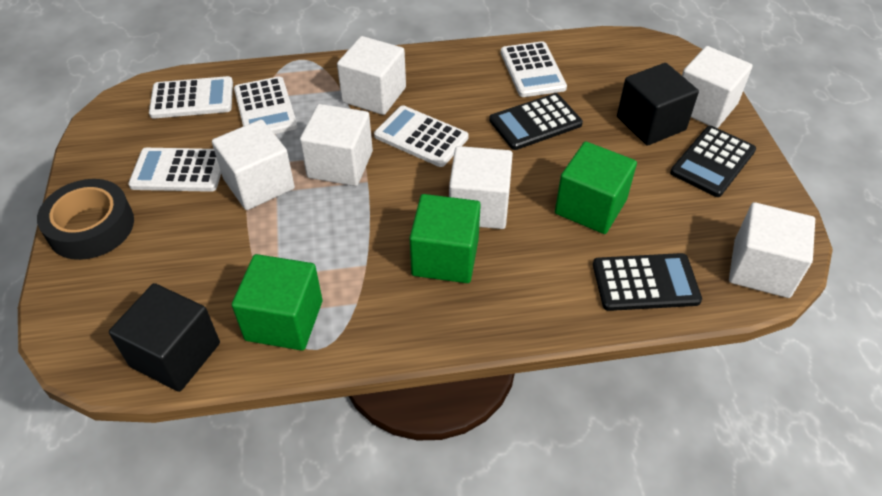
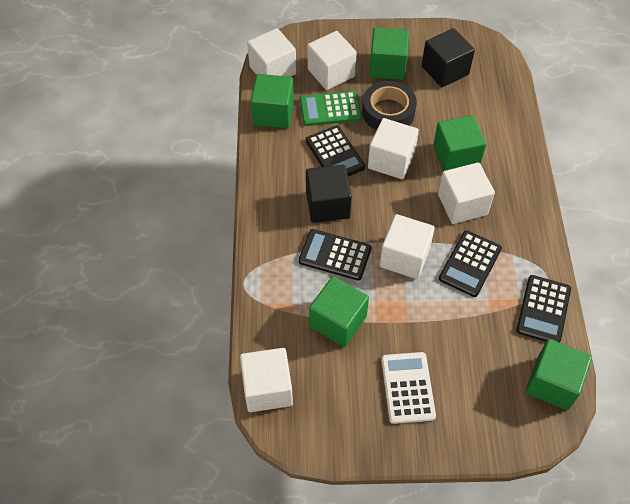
black calculator: [489,93,583,150] [593,253,702,311] [670,126,756,197] = 3 -> [299,229,372,281] [306,125,365,176] [439,230,502,297] [516,275,571,343] = 4
green calculator: none = 0 -> [300,91,362,126] = 1
green cube: [232,254,322,351] [410,194,481,283] [555,141,637,234] = 3 -> [251,74,294,128] [309,276,369,347] [369,27,409,80] [433,115,486,171] [525,339,592,410] = 5
white calculator: [128,148,221,192] [149,76,233,119] [234,77,298,134] [374,105,469,167] [501,41,567,97] = 5 -> [381,352,436,424] = 1

